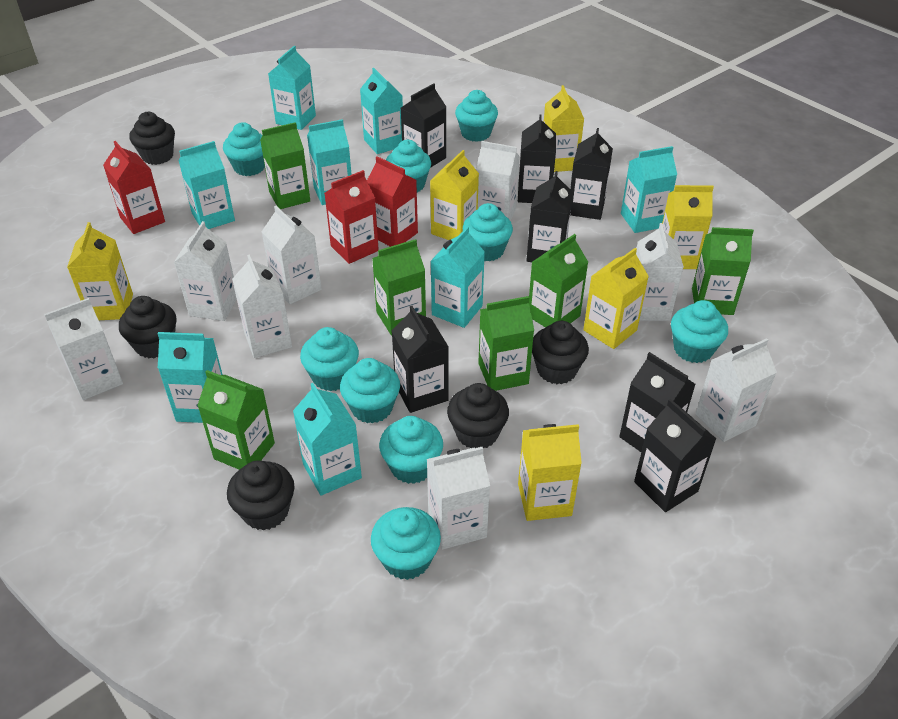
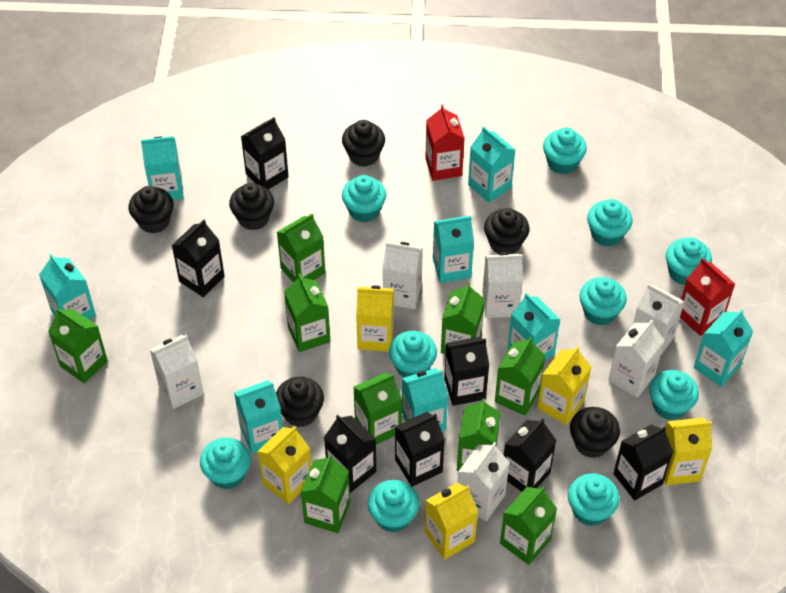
black cupcake: [119,296,177,358] [130,112,175,165] [227,460,295,531] [447,383,509,448] [532,321,589,384] = 5 -> [129,186,174,233] [229,183,274,230] [276,377,324,427] [342,120,385,167] [484,208,529,254] [570,407,620,458] = 6
green carton: [197,370,275,470] [260,122,310,209] [372,239,426,335] [478,296,534,391] [529,234,588,328] [692,227,754,315] = 6 -> [48,308,108,383] [277,214,325,282] [284,274,330,352] [301,454,350,533] [354,373,402,445] [441,283,485,354] [457,398,501,471] [495,337,545,416] [500,487,557,565] = 9
red carton: [103,141,165,234] [325,170,379,264] [367,156,418,247] = 3 -> [425,105,464,181] [680,258,735,336] = 2
turquoise cupcake: [223,122,265,176] [300,327,359,391] [340,358,400,424] [371,507,441,580] [379,416,443,484] [386,140,431,192] [455,90,498,142] [463,203,513,261] [671,300,728,363] = 9 -> [200,437,251,489] [342,175,386,223] [368,480,419,532] [389,331,437,378] [543,127,587,174] [568,473,619,526] [579,277,627,326] [587,199,633,247] [649,370,699,420] [666,237,712,285] = 10
white carton: [44,298,123,400] [174,221,237,321] [232,254,292,358] [261,206,322,304] [427,447,490,550] [476,141,520,221] [636,223,684,321] [695,338,777,442] = 8 -> [150,335,204,409] [383,242,423,309] [458,442,510,521] [482,252,523,318] [609,319,665,398] [633,284,685,356] = 6
yellow carton: [67,222,133,320] [430,150,479,240] [518,424,582,521] [544,85,584,172] [583,248,649,349] [662,185,714,269] = 6 -> [257,426,311,504] [356,285,394,352] [425,483,478,560] [537,346,591,425] [664,417,712,485] = 5

